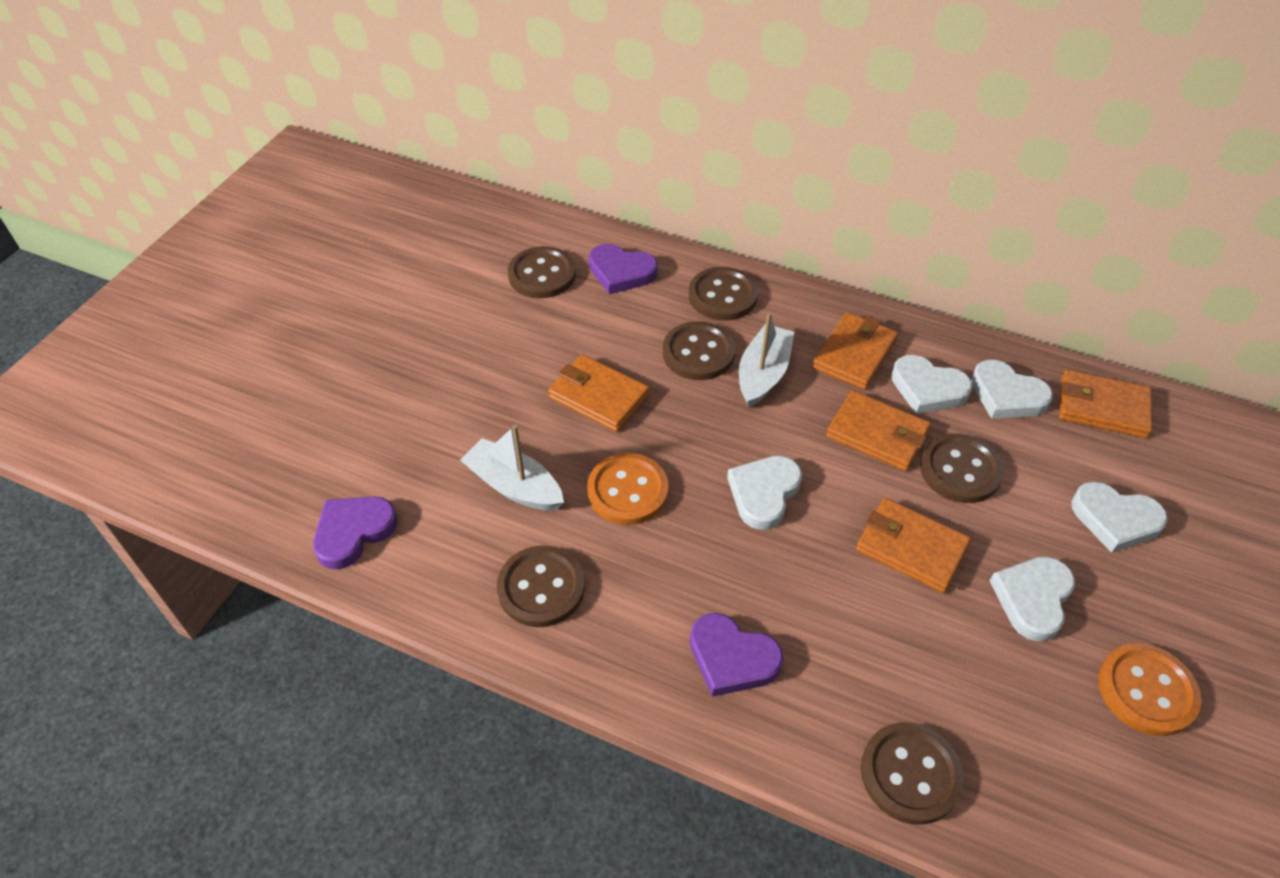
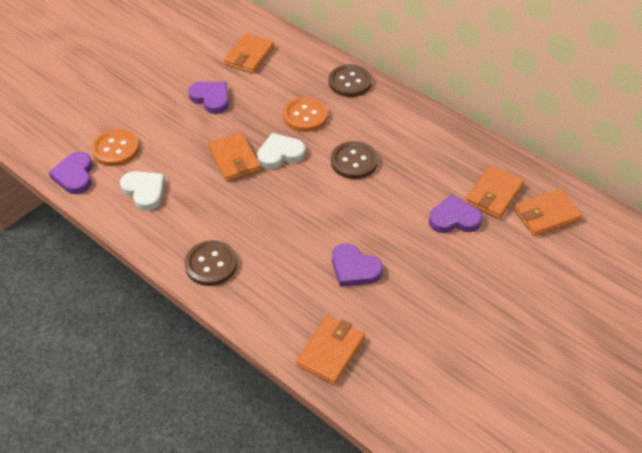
brown button: [497,546,585,627] [508,246,576,298] [663,321,735,380] [689,267,758,321] [861,722,964,825] [920,433,1004,503] = 6 -> [185,240,237,286] [329,64,372,97] [331,141,378,179] = 3
purple heart: [313,496,398,569] [589,244,658,294] [690,613,783,697] = 3 -> [49,152,93,194] [188,82,229,114] [332,244,383,287] [429,195,482,233] = 4
white boat: [461,425,564,511] [739,312,794,407] = 2 -> none = 0
white heart: [727,456,802,530] [891,355,972,414] [971,360,1053,419] [990,557,1075,642] [1071,482,1168,553] = 5 -> [120,171,165,211] [257,133,305,169] = 2

